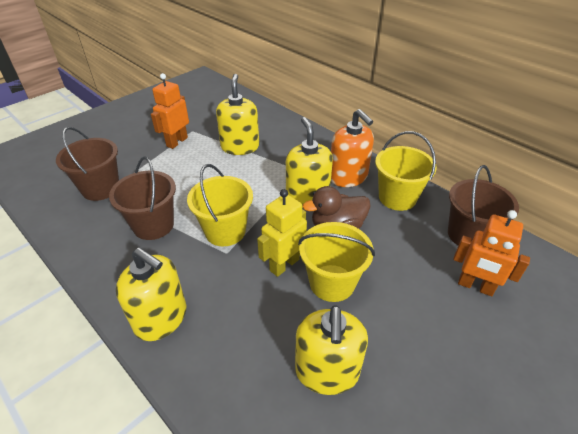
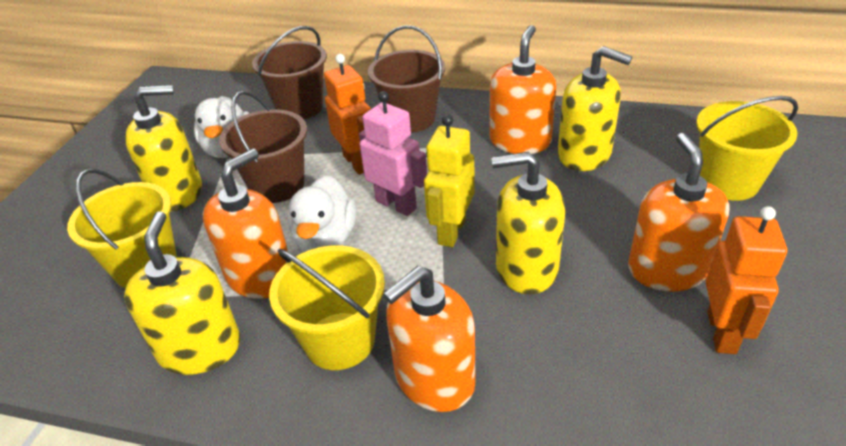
brown duck: [302,186,371,229] = 1 -> none = 0
orange soap dispenser: [331,109,374,187] = 1 -> [203,149,288,299] [383,266,476,412] [489,25,556,154] [628,133,729,292] = 4
pink robot: none = 0 -> [359,91,427,216] = 1
white duck: none = 0 -> [194,96,249,158] [288,175,356,252] = 2

